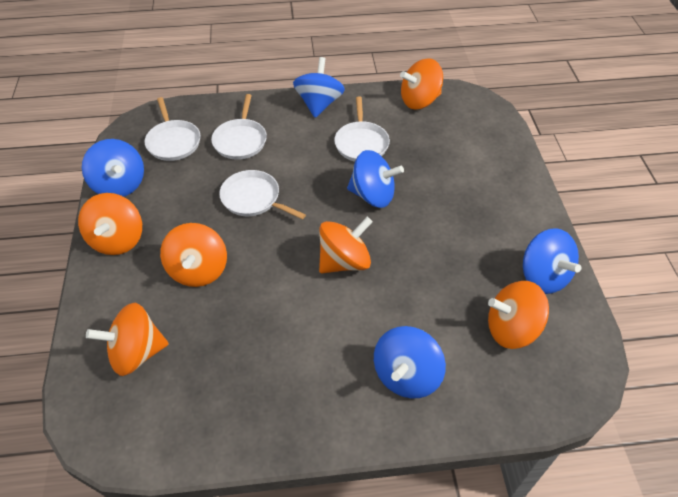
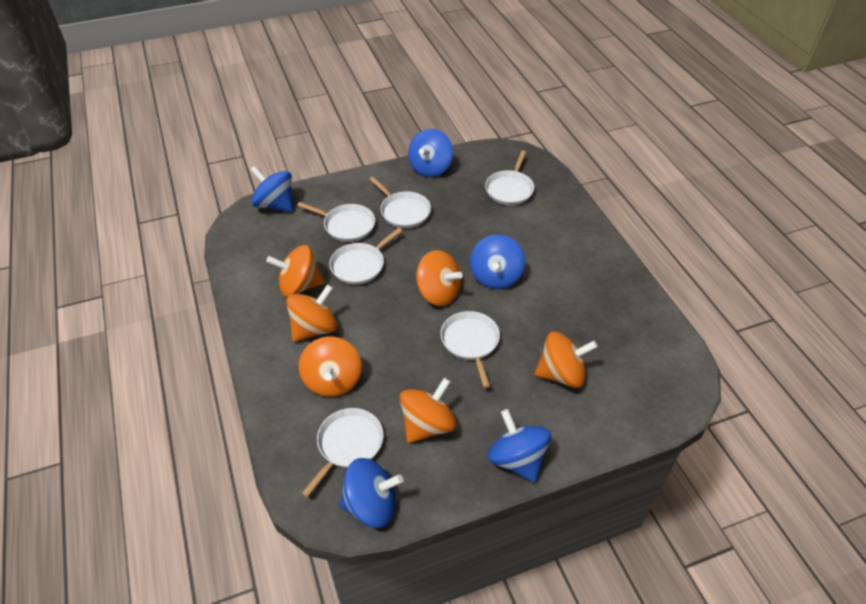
white pan: [145,97,200,161] [211,94,267,160] [219,170,306,219] [334,96,390,162] = 4 -> [297,202,375,242] [301,408,384,497] [329,228,402,285] [369,176,431,228] [441,311,500,388] [485,150,534,205] = 6

